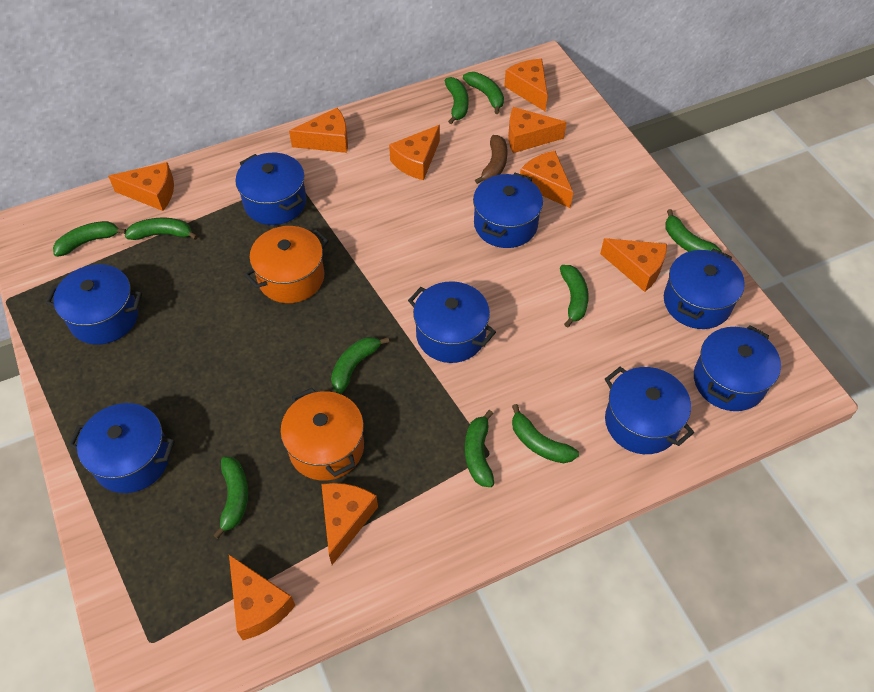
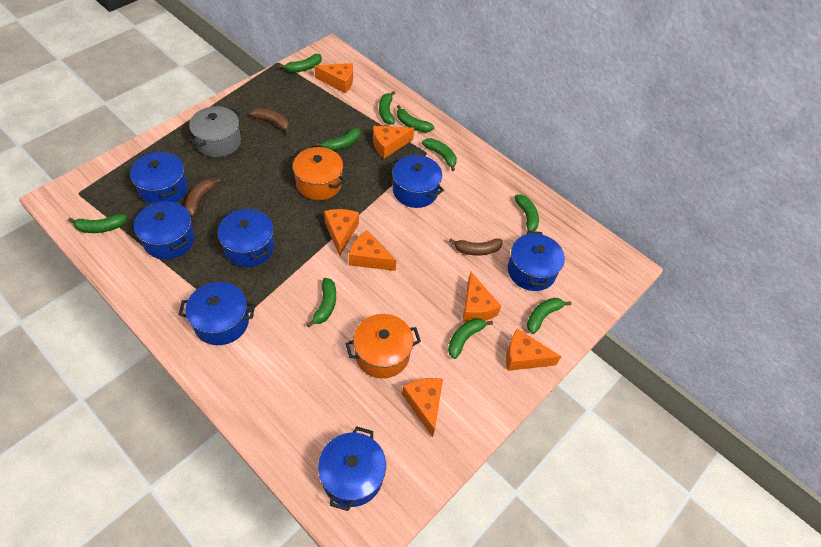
blue pot: [46,264,142,345] [69,403,175,493] [235,153,307,225] [408,281,496,363] [473,173,543,248] [605,367,694,454] [664,248,745,329] [694,325,781,411] = 8 -> [130,151,188,204] [134,201,195,259] [178,282,255,345] [217,208,275,267] [318,426,386,511] [391,155,444,208] [508,231,565,291] = 7
brown banana: [475,135,508,184] = 1 -> [185,178,221,216] [250,108,290,134] [449,238,503,256] = 3
grey pot: none = 0 -> [189,106,241,157] = 1
orange cheese: [108,162,174,211] [229,555,296,640] [289,108,348,153] [321,483,378,565] [389,125,440,180] [504,59,548,111] [508,107,567,153] [520,151,573,208] [600,238,667,292] = 9 -> [314,63,353,94] [324,209,359,256] [349,230,396,271] [373,126,414,158] [402,378,443,437] [462,272,501,322] [506,329,561,371] = 7

